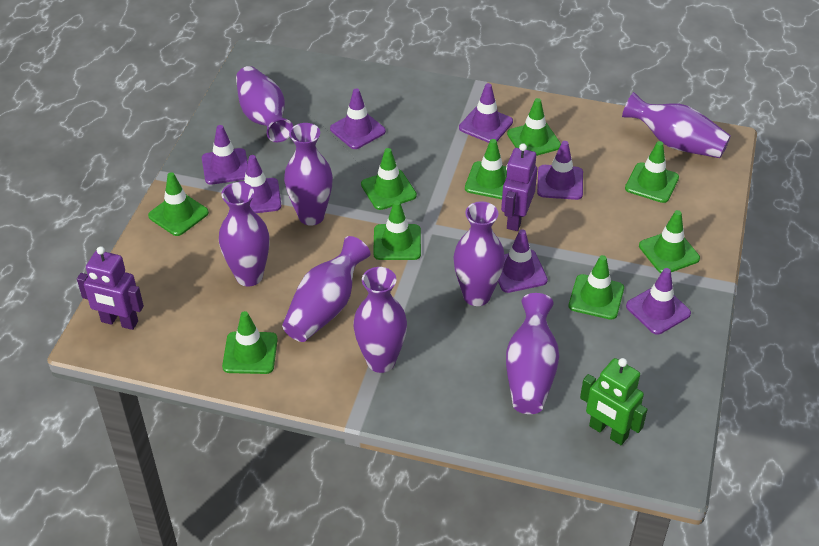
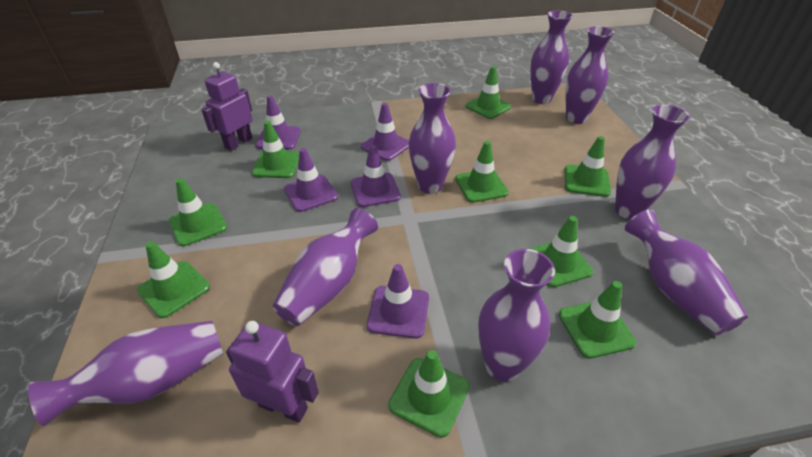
green robot: [580,358,648,445] = 1 -> none = 0
purple traffic cone: [202,125,248,185] [239,155,281,213] [330,89,386,149] [459,83,513,143] [498,229,548,293] [537,141,583,200] [626,268,691,335] = 7 -> [256,96,301,150] [284,148,338,212] [351,145,401,207] [361,103,409,161] [367,264,429,339] = 5

